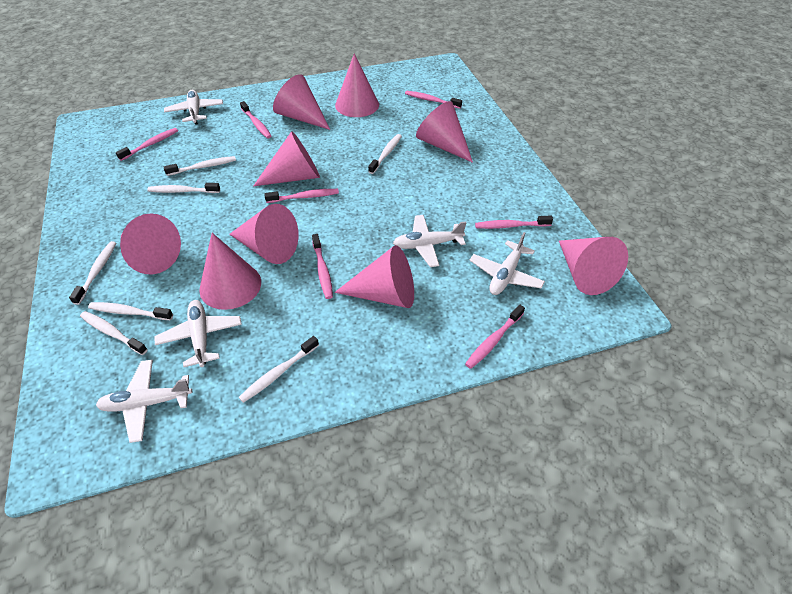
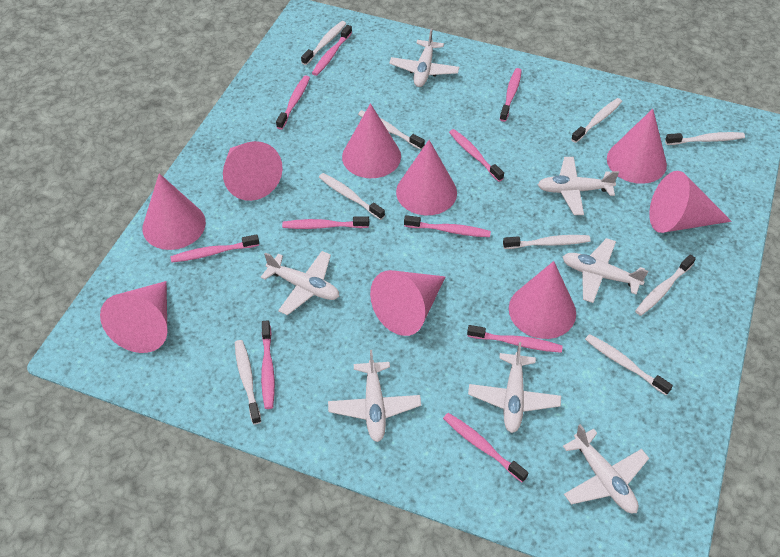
pink toothbrush: [116,128,178,161] [240,101,271,138] [264,189,339,203] [312,234,333,299] [405,91,462,109] [465,305,525,369] [475,216,553,229] = 7 -> [170,234,259,263] [261,320,275,409] [276,75,310,129] [282,216,369,229] [312,25,352,76] [404,215,491,237] [443,413,528,482] [449,129,504,182] [467,325,563,353] [500,68,522,122] = 10
white plane: [96,360,192,443] [154,300,242,367] [164,90,223,125] [393,215,467,267] [469,232,545,295] = 5 -> [261,251,340,315] [328,350,421,442] [389,28,459,87] [468,342,561,433] [537,157,619,215] [562,238,648,303] [563,424,649,513] = 7
white toothbrush: [69,241,116,305] [80,311,148,355] [88,302,173,320] [147,183,220,193] [164,156,236,176] [239,336,319,403] [368,134,402,174] = 7 -> [235,340,261,425] [301,21,346,65] [319,173,385,220] [358,110,425,150] [503,235,591,249] [571,98,622,143] [585,334,673,395] [635,254,696,316] [665,132,745,145] = 9

